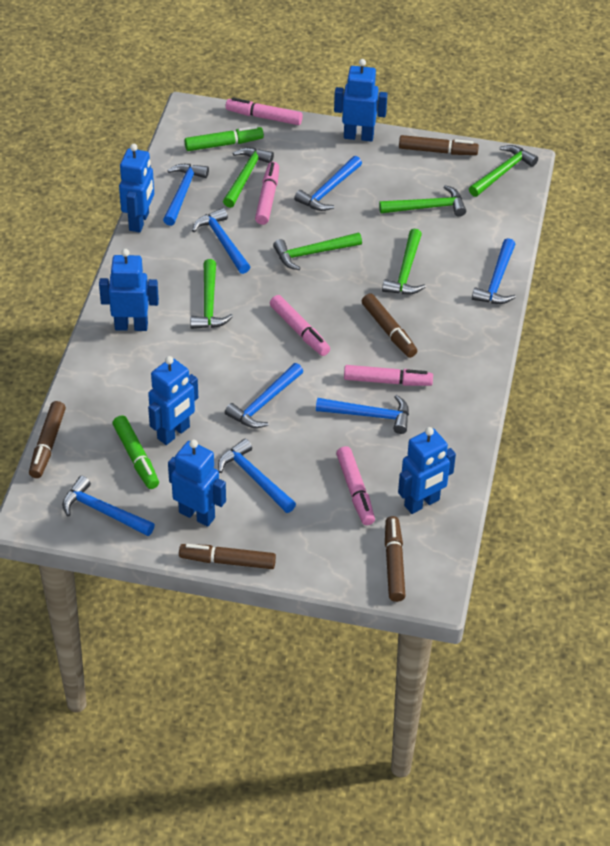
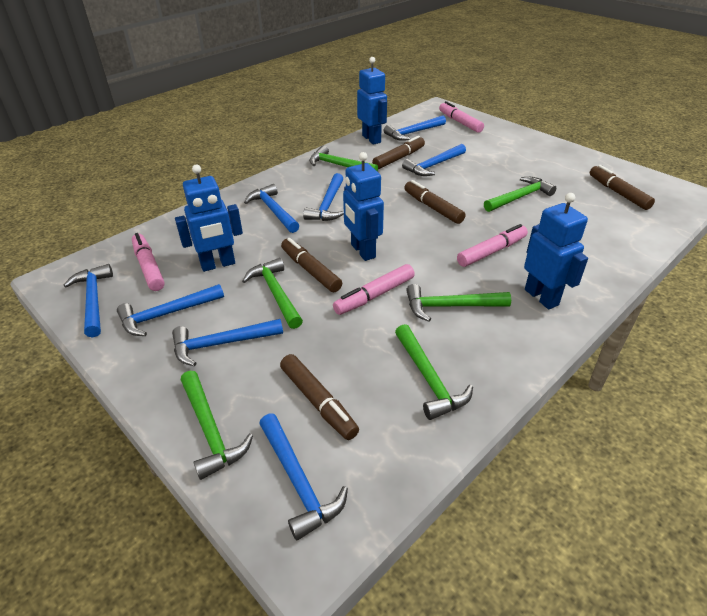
blue robot: [99,249,159,331] [119,144,154,233] [148,356,198,445] [168,440,226,527] [334,59,388,142] [398,427,456,514] = 6 -> [175,165,243,272] [343,152,384,261] [357,57,387,145] [524,193,588,309] = 4
green marker: [113,415,159,489] [185,126,264,151] = 2 -> none = 0
pink marker: [226,98,303,125] [255,162,279,225] [270,295,330,356] [336,446,375,525] [344,365,433,386] = 5 -> [132,233,165,291] [333,264,415,315] [439,101,484,133] [457,224,528,267] = 4

